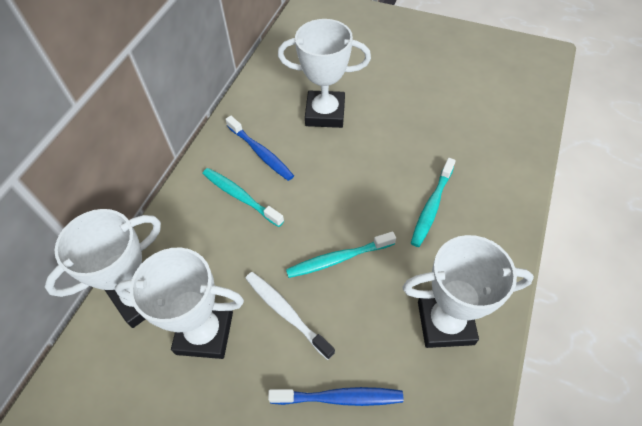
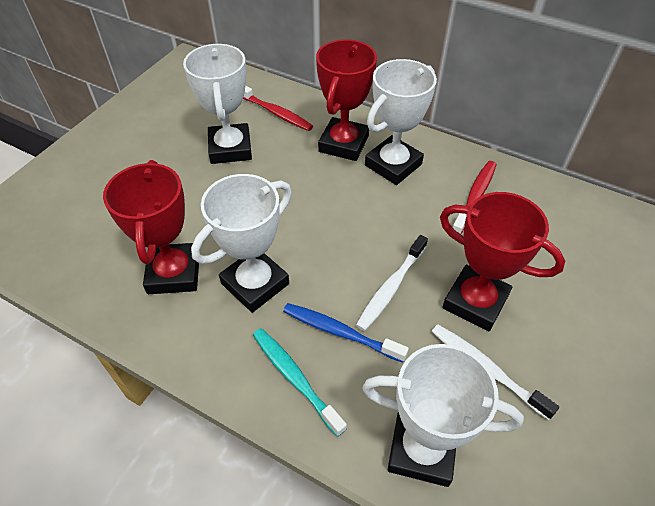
blue toothbrush: [225,116,294,181] [268,387,404,406] = 2 -> [283,303,409,363] = 1
red toothbrush: none = 0 -> [243,86,313,131] [453,161,497,234] = 2
red trophy: none = 0 -> [103,160,199,294] [316,39,377,161] [440,192,565,331] = 3
turquoise toothbrush: [203,168,284,227] [286,232,396,278] [411,158,456,247] = 3 -> [253,328,347,437] = 1
white toothbrush: [245,272,335,360] = 1 -> [356,235,428,331] [432,324,559,420] = 2

